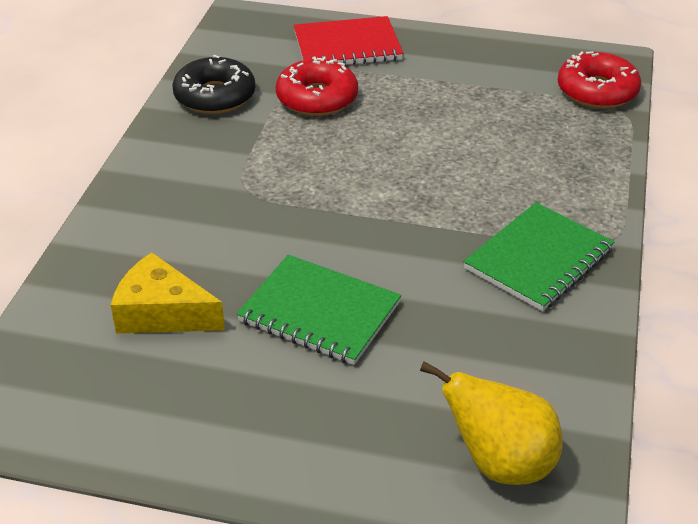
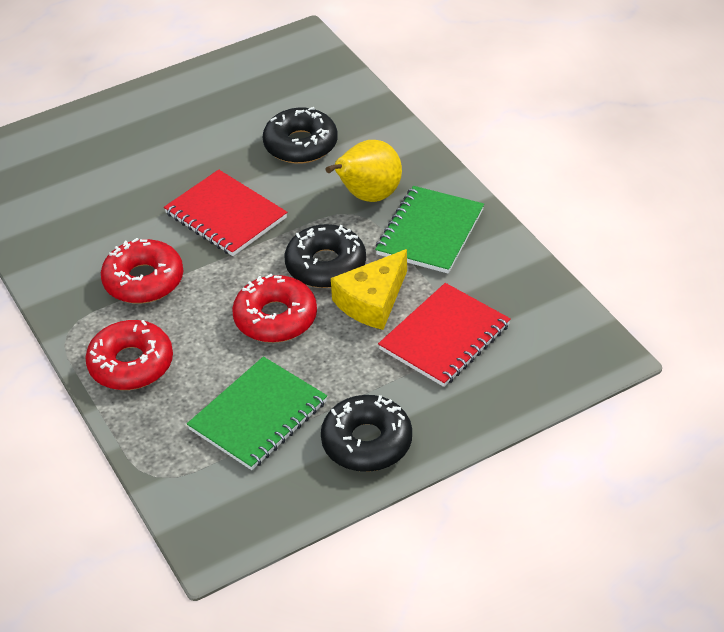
black donut: [172,55,256,114] = 1 -> [263,107,338,164] [285,224,366,288] [321,395,412,472] = 3
red donut: [276,56,358,116] [558,51,641,108] = 2 -> [85,320,173,390] [101,238,183,303] [232,274,317,343] = 3
red notebook: [294,16,403,65] = 1 -> [164,170,287,256] [378,283,511,387] = 2

